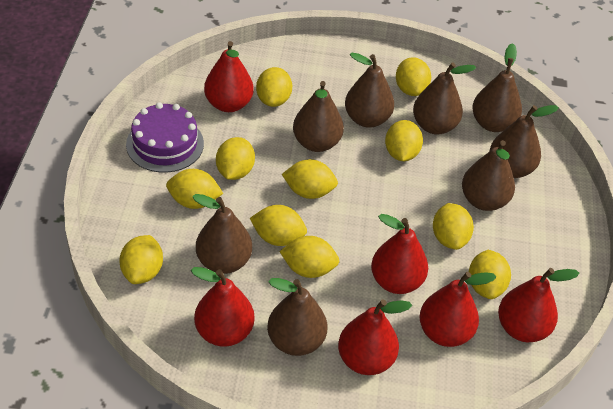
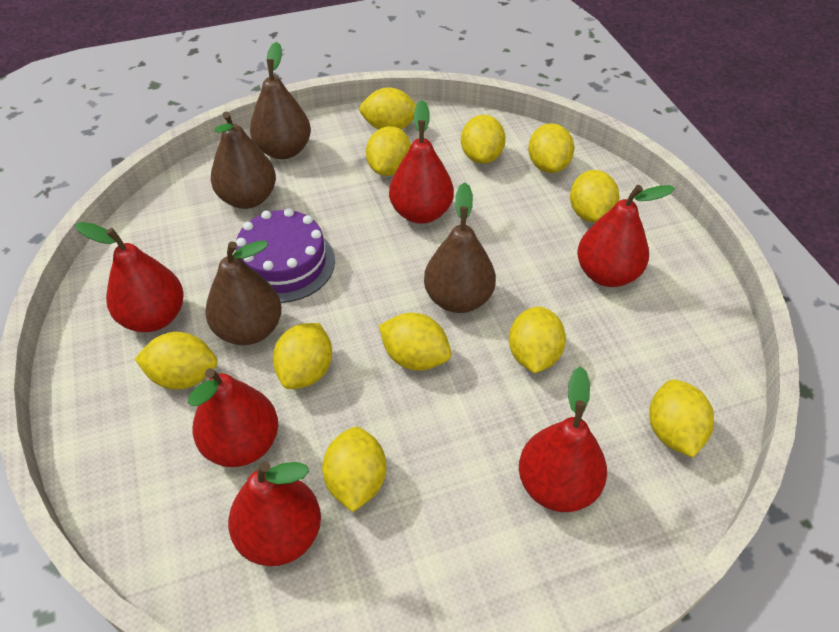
brown pear: [192,194,252,274] [267,278,327,356] [293,81,344,152] [345,53,394,128] [413,62,476,135] [462,140,515,211] [472,43,522,132] [489,105,559,178] = 8 -> [205,241,282,345] [211,111,276,209] [250,42,311,159] [424,182,496,313] = 4

